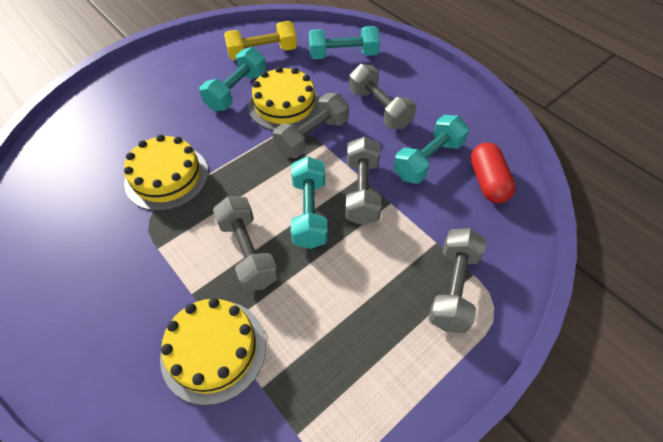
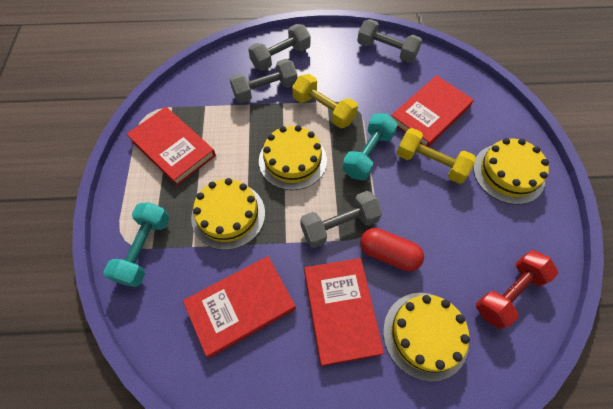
grey dumbbell: [213,196,278,292] [273,93,349,158] [345,137,381,225] [349,64,416,129] [429,228,486,333] = 5 -> [229,59,297,103] [248,24,310,71] [300,191,382,248] [357,19,422,63] = 4
red book: none = 0 -> [127,107,216,186] [183,256,296,358] [304,258,384,366] [391,75,474,147] = 4
red dumbbell: none = 0 -> [476,250,558,329] = 1
turquoise dumbbell: [200,47,266,111] [291,156,328,249] [309,26,380,59] [394,115,469,184] = 4 -> [103,202,169,287] [342,113,398,180] = 2
yellow cake: [124,135,208,211] [160,298,266,405] [248,66,320,130] = 3 -> [191,178,265,250] [259,125,327,190] [383,293,470,381] [473,138,549,205] = 4
yellow dumbbell: [224,21,297,60] = 1 -> [292,74,358,128] [397,128,476,184] = 2

